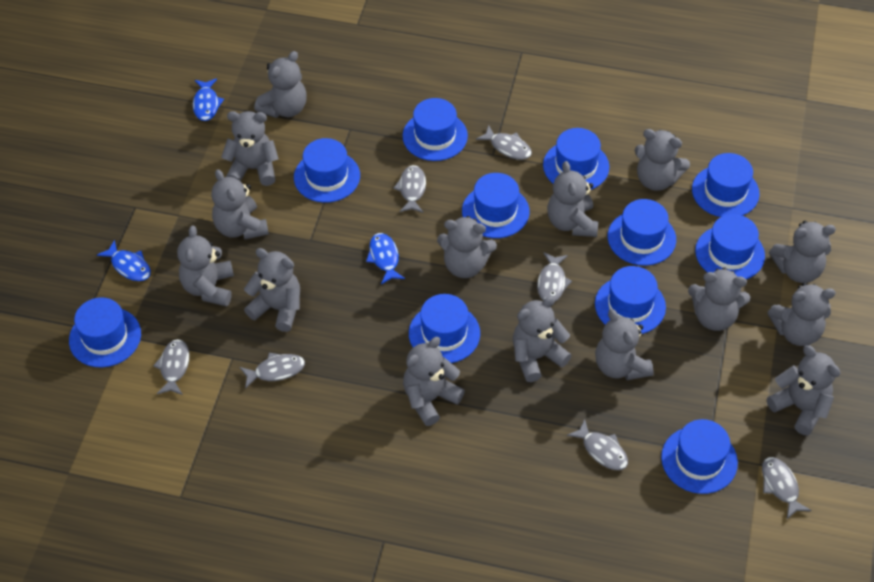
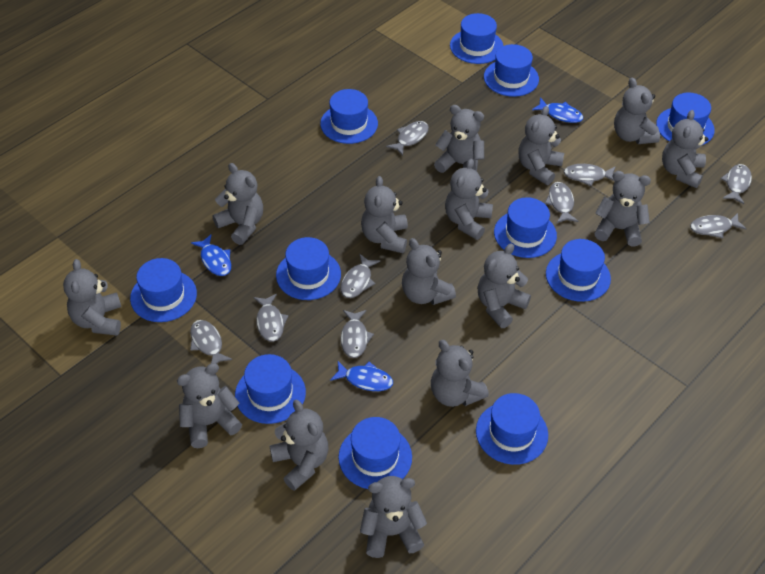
grey fish: [153,339,190,395] [240,353,305,389] [393,165,426,213] [476,125,532,160] [537,252,572,301] [567,419,628,470] [762,457,812,519] = 7 -> [190,320,232,364] [254,294,289,342] [340,254,380,298] [341,310,374,358] [386,121,429,156] [545,182,578,223] [564,164,615,186] [690,213,747,238] [721,164,752,204] = 9

